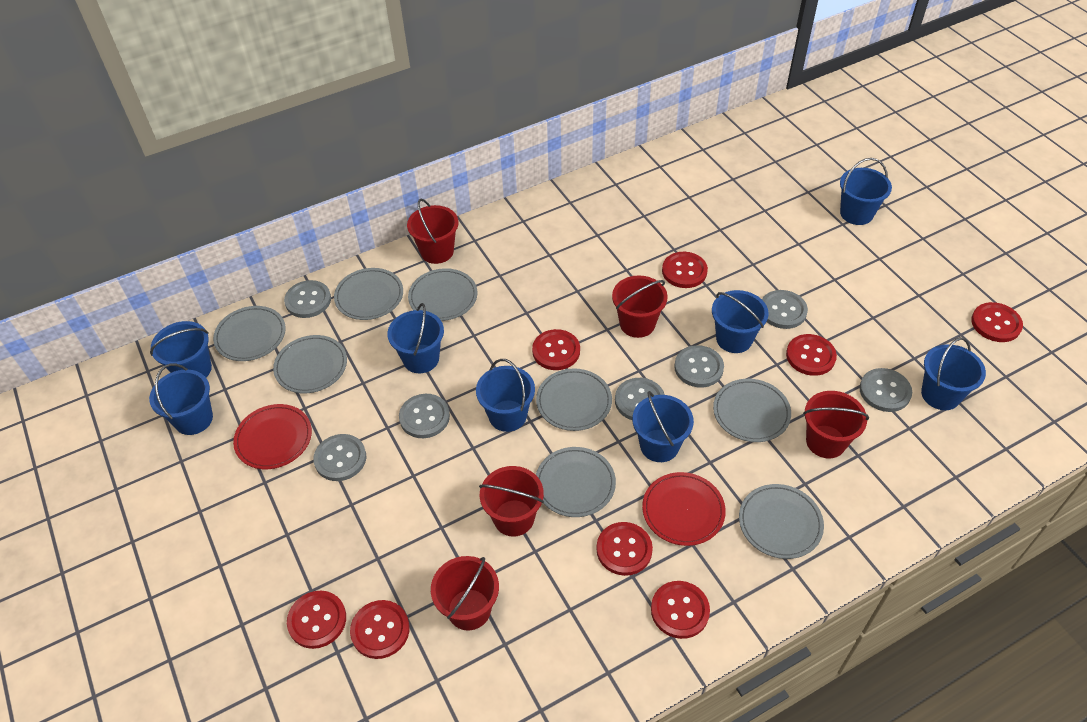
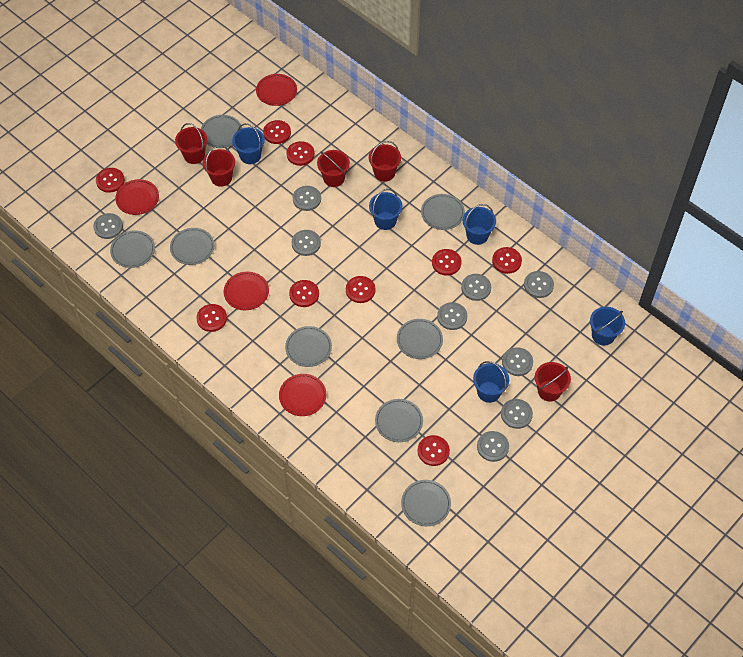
blue bucket: [149,363,213,435] [150,321,212,377] [387,303,444,373] [476,359,535,432] [632,391,694,462] [712,290,769,353] [840,158,892,225] [921,337,986,410] = 8 -> [232,123,265,164] [369,189,402,230] [463,204,496,245] [473,361,509,403] [590,307,625,346] = 5
grey button: [284,280,331,318] [313,434,366,481] [399,394,450,438] [615,378,665,420] [674,345,724,387] [762,290,808,329] [859,368,912,412] = 7 -> [93,213,123,239] [292,230,321,256] [293,186,321,211] [437,302,468,330] [461,274,491,301] [477,431,509,462] [501,399,533,429] [502,347,533,376] [524,271,554,298] = 9
red button: [287,591,346,649] [350,600,410,659] [532,329,580,370] [596,522,653,576] [651,581,710,639] [662,252,708,288] [786,334,837,376] [971,302,1023,342] = 8 -> [96,168,125,193] [196,304,227,332] [263,120,291,144] [287,141,315,166] [289,280,319,307] [346,276,375,303] [418,435,450,466] [432,249,461,276] [492,247,522,274] = 9
red plate: [233,404,312,469] [642,472,726,546] = 2 -> [115,179,159,215] [224,272,269,310] [256,74,297,106] [279,374,326,416] = 4

